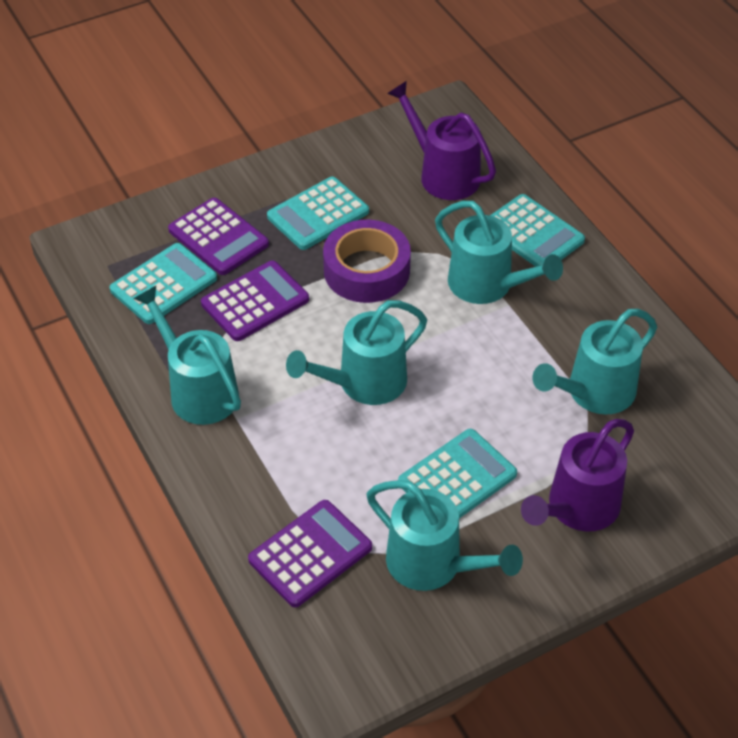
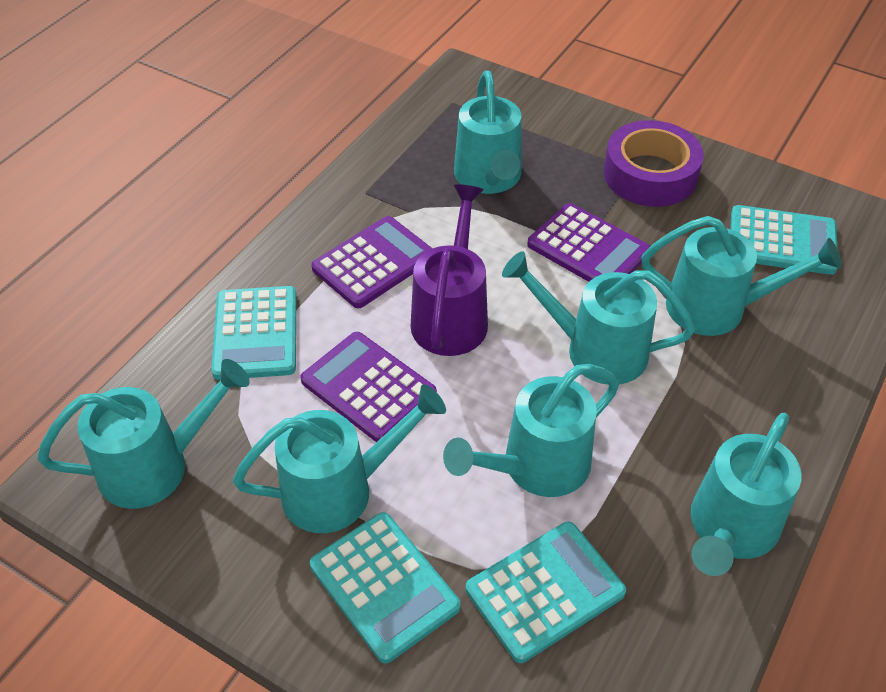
purple watering can: [387,81,496,200] [521,419,634,532] = 2 -> [410,184,488,356] = 1
turquoise watering can: [133,286,241,425] [286,300,427,405] [367,480,523,591] [435,201,563,304] [532,309,657,415] = 5 -> [37,359,250,509] [233,384,446,533] [443,364,619,497] [454,70,521,194] [502,251,695,385] [642,216,842,336] [691,412,801,576] = 7

